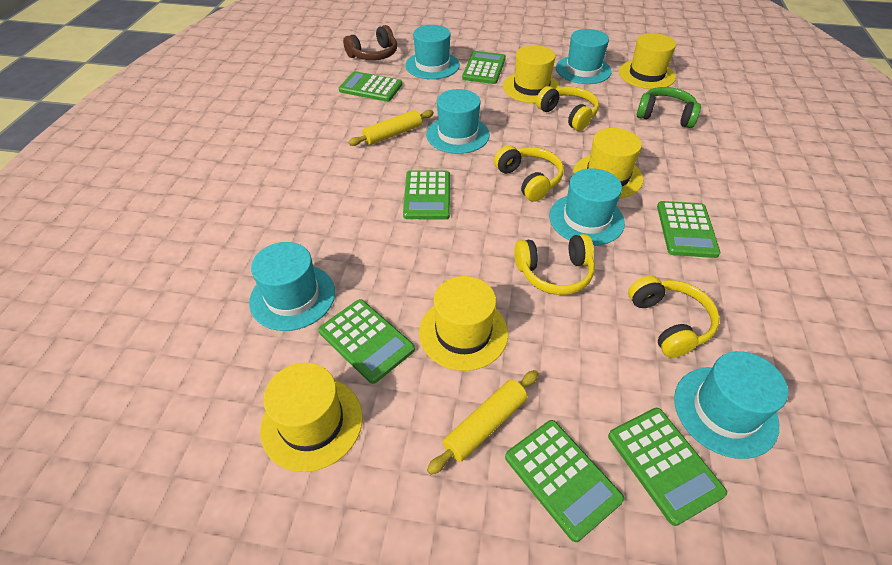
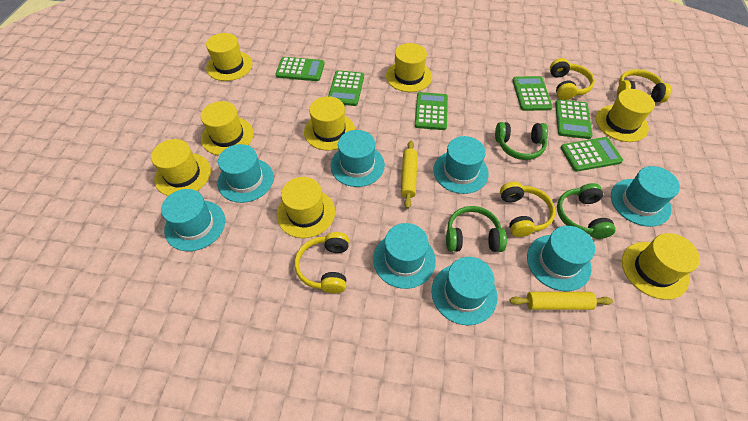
brown headphones: [343,25,397,60] = 1 -> none = 0
green calculator: [318,299,415,384] [339,71,403,102] [403,170,450,220] [462,51,506,84] [505,420,624,542] [608,408,727,526] [657,201,721,258] = 7 -> [276,57,325,81] [328,70,364,106] [415,92,448,130] [512,76,553,111] [555,99,593,139] [561,137,623,172] = 6
green headphones: [637,87,701,128] = 1 -> [446,206,507,252] [495,122,548,160] [557,183,616,239] = 3
turquoise hat: [249,242,335,331] [405,25,460,79] [426,89,490,154] [549,168,625,246] [556,29,612,84] [674,351,788,459] = 6 -> [161,189,225,251] [217,144,274,203] [330,130,385,187] [373,223,436,289] [432,257,497,325] [433,136,489,194] [527,226,595,291] [611,166,680,227] = 8
yellow hat: [260,363,363,472] [419,276,508,371] [503,45,560,103] [573,128,643,198] [619,33,676,89] = 5 -> [151,139,211,196] [201,101,254,155] [206,33,252,81] [277,177,335,238] [304,96,355,151] [386,43,432,92] [596,89,655,142] [622,233,700,300] = 8

